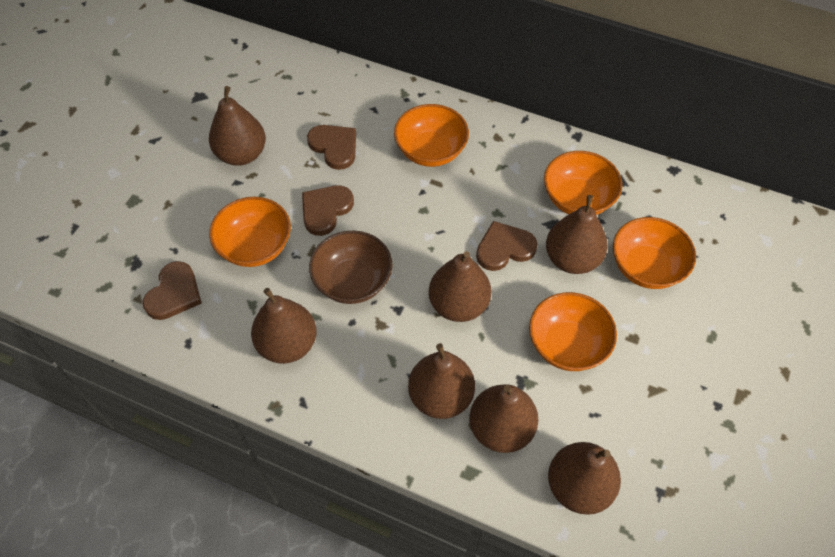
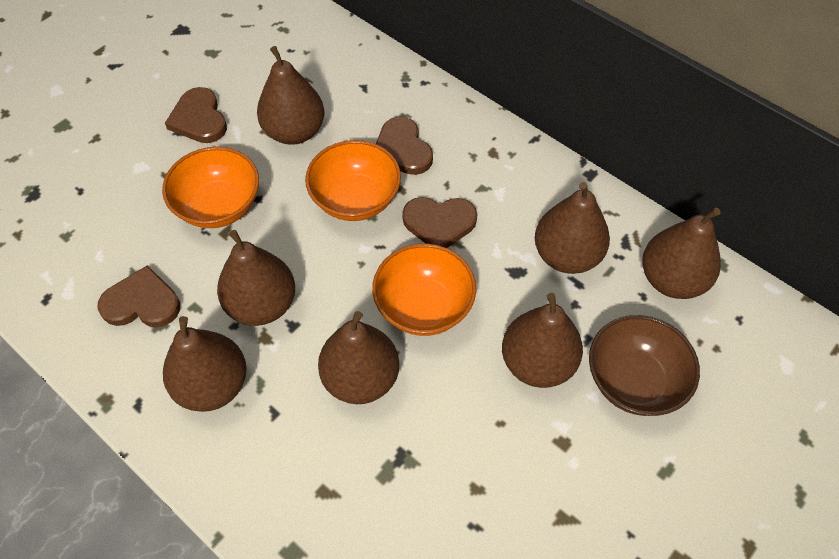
orange bowl: [209,197,291,267] [394,104,469,167] [529,292,617,371] [544,151,622,215] [613,217,696,289] = 5 -> [162,147,259,228] [305,140,401,221] [372,244,476,336] = 3

